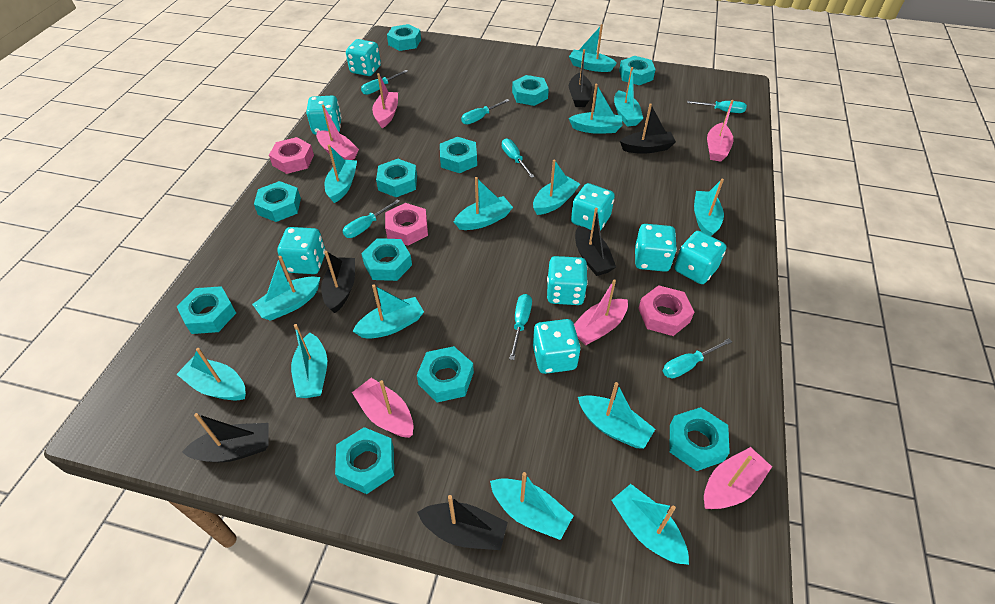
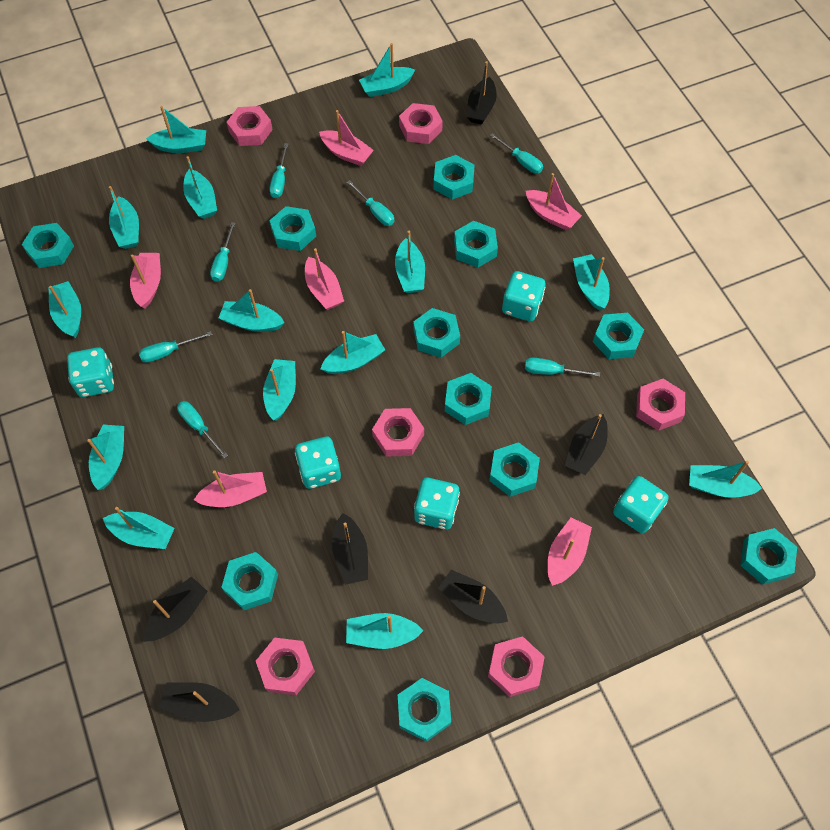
pink nut: [269,137,314,174] [385,203,428,246] [638,285,694,336] = 3 -> [227,106,273,146] [256,638,315,695] [372,408,424,457] [399,103,443,144] [488,636,545,697] [636,379,685,431] = 6
turquoise dice: [278,227,326,274] [306,96,342,135] [346,39,381,76] [533,319,581,374] [547,256,588,305] [571,183,615,231] [635,224,677,272] [674,231,726,284] = 8 -> [67,347,114,397] [295,437,341,489] [414,478,460,530] [502,271,545,321] [613,476,669,533] = 5

